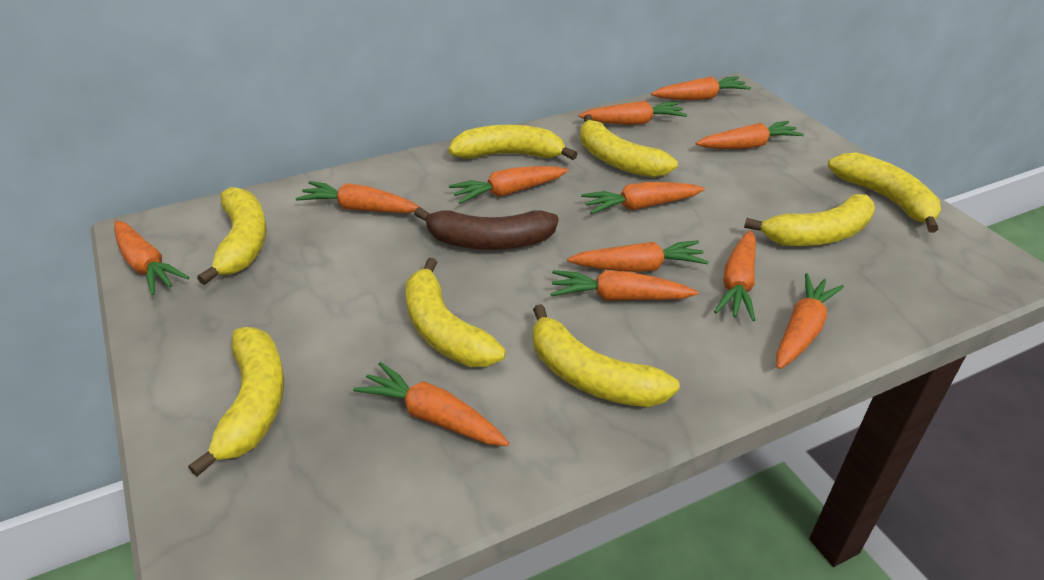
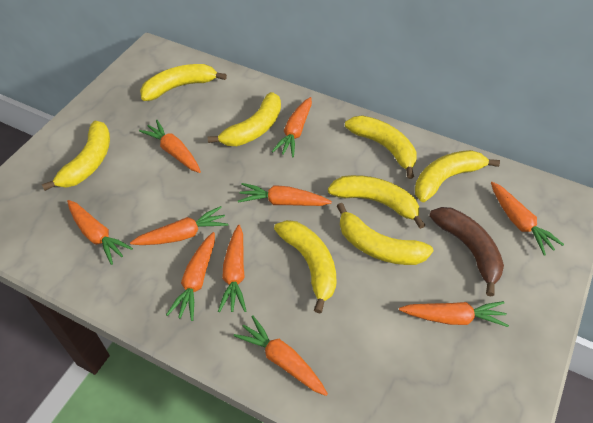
orange carrot: [114,220,189,295] [296,181,420,213] [353,362,509,446] [449,166,568,204] [551,270,698,301] [567,240,709,272] [579,101,687,125] [581,182,705,214] [651,76,751,100] [696,121,804,149] [714,230,756,321] [776,273,844,369] = 12 -> [67,200,133,265] [130,206,228,245] [139,120,201,173] [166,232,215,321] [218,225,246,312] [234,315,328,396] [238,183,332,206] [272,97,312,157] [399,301,509,327] [491,182,564,255] = 10

